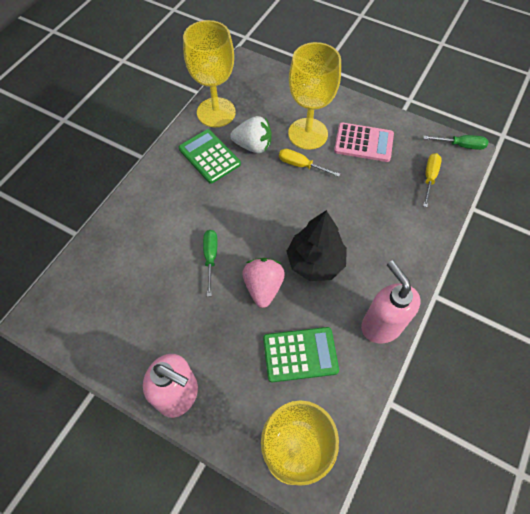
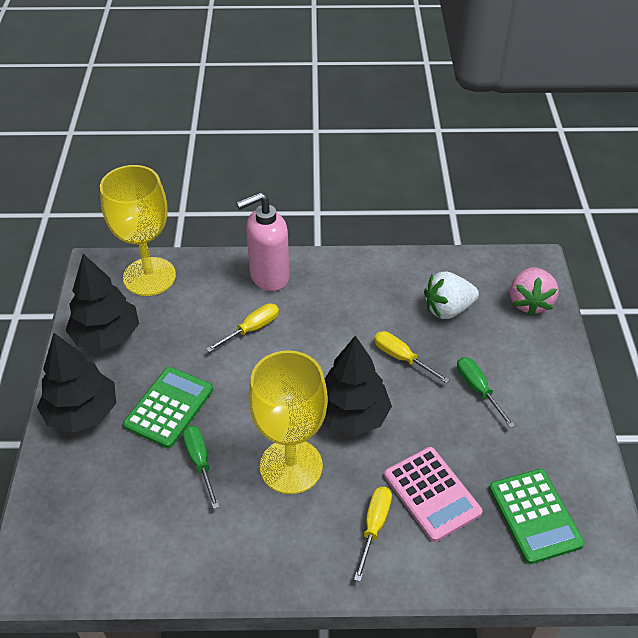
black tree: [286,210,347,281] = 1 -> [37,333,116,433] [65,254,139,350] [323,335,392,436] = 3
pink soap dispenser: [143,354,198,418] [361,260,421,343] = 2 -> [236,192,289,291] = 1
yellow goblet: [183,20,236,127] [261,400,339,486] [288,42,341,150] = 3 -> [100,165,176,296] [249,350,328,494] = 2
yellow screwdriver: [279,149,340,177] [423,153,442,207] = 2 -> [206,303,279,352] [354,487,392,582] [374,331,450,383] = 3

